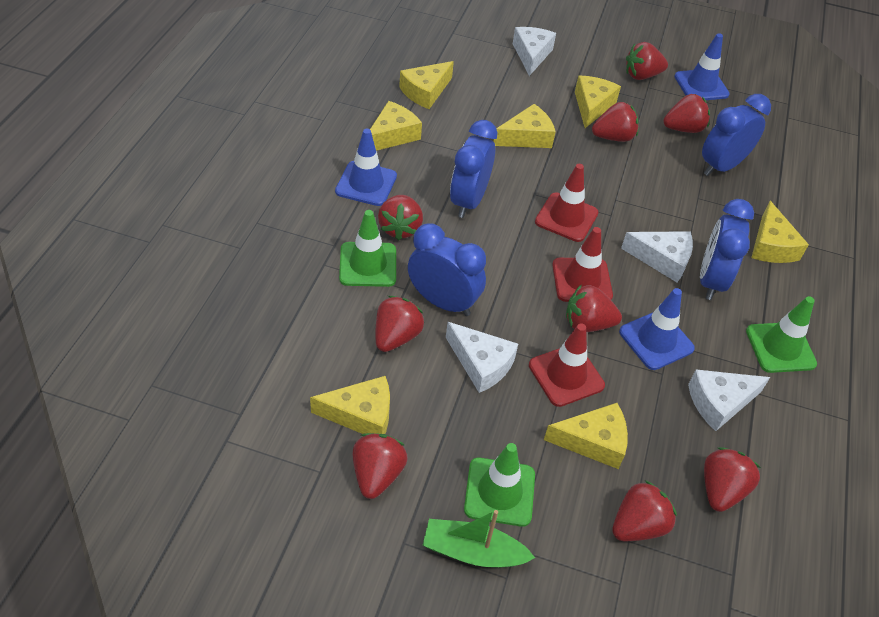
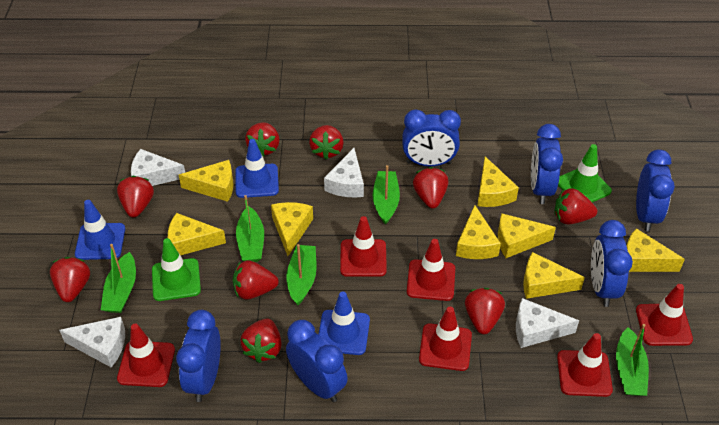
blue clock: [408,223,486,316] [450,120,497,218] [700,199,754,300] [702,94,771,176] = 4 -> [176,310,221,402] [286,320,348,402] [402,109,461,166] [531,124,563,204] [591,220,633,307] [636,150,675,232] = 6
green boat: [423,510,535,567] = 1 -> [101,244,136,313] [236,195,264,262] [286,244,317,305] [373,165,400,225] [616,324,649,396] = 5
green traffic cone: [339,210,396,287] [464,443,535,527] [746,296,817,373] = 3 -> [152,238,201,301] [558,144,612,202] = 2
red traffic cone: [529,323,605,407] [535,164,598,242] [552,227,613,302] = 3 -> [117,324,175,387] [340,216,387,277] [407,239,455,301] [419,307,472,371] [557,333,613,397] [636,284,693,346] = 6
yellow cheese: [310,376,390,434] [370,101,422,151] [399,61,454,109] [493,104,556,148] [544,403,628,469] [575,76,621,128] [751,201,809,263] = 7 -> [168,213,226,255] [179,160,234,202] [271,202,313,256] [456,205,501,259] [477,156,519,207] [498,213,556,258] [523,252,585,299] [627,228,685,272] = 8

